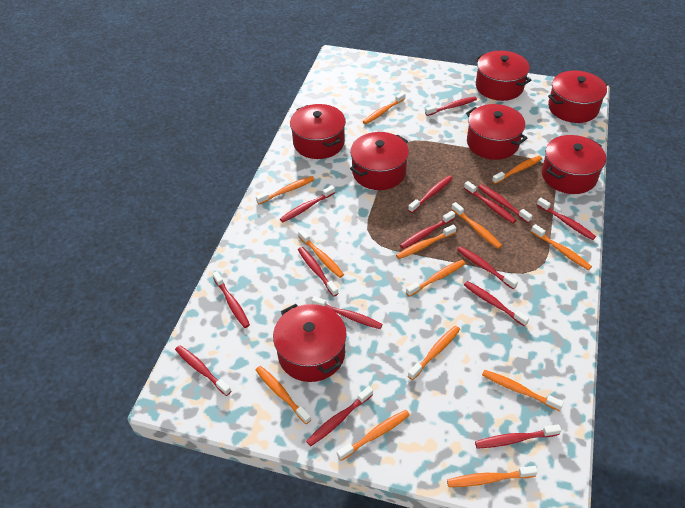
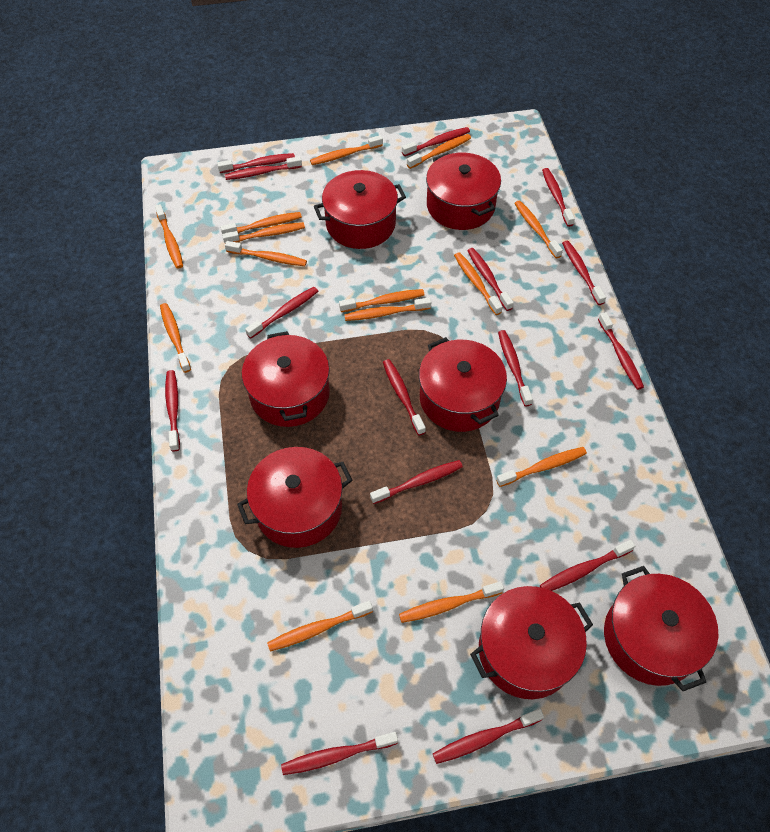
orange toothbrush: [256,176,315,204] [256,366,311,424] [298,229,344,278] [337,410,410,461] [363,92,406,124] [396,224,456,259] [406,260,465,297] [408,326,460,380] [447,466,538,487] [451,202,502,249] [482,370,564,411] [492,156,542,184] [531,224,592,270] = 13 -> [155,204,183,269] [160,303,191,373] [220,212,302,234] [222,222,305,243] [225,241,307,266] [267,601,373,651] [310,135,383,165] [339,289,425,312] [344,298,431,321] [399,581,504,623] [407,134,471,169] [454,252,503,315] [496,447,587,487] [514,201,563,259] = 14

